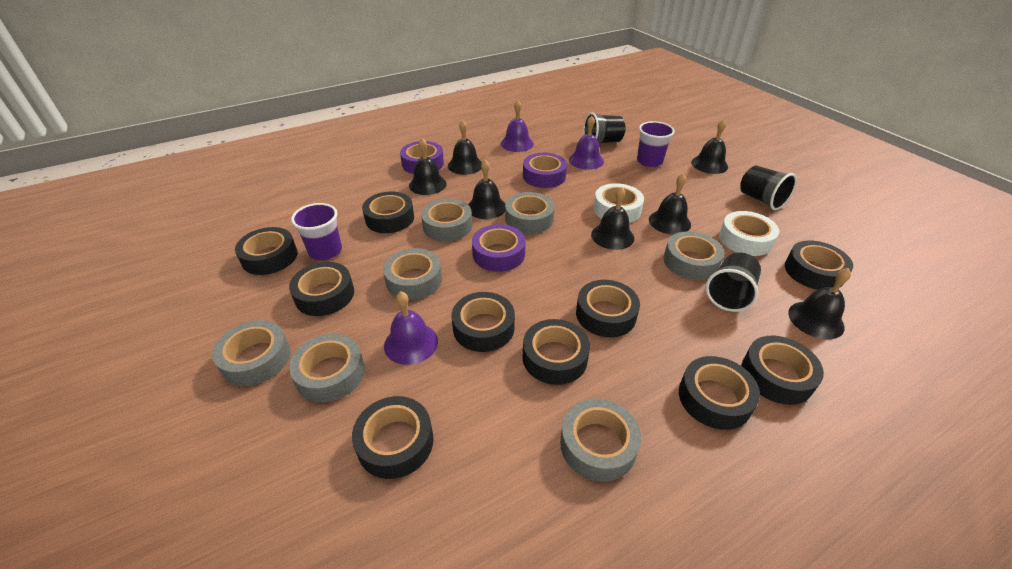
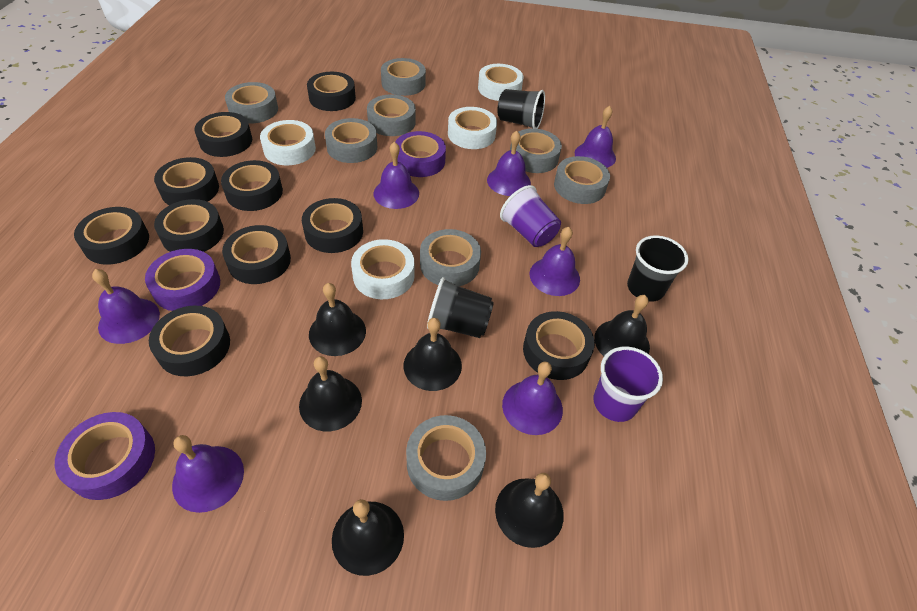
black bell: [409,138,447,195] [448,120,482,175] [468,160,505,219] [591,187,634,250] [649,173,691,235] [691,119,728,174] [788,268,851,339] = 7 -> [299,356,362,431] [309,283,366,356] [332,499,404,576] [404,318,462,391] [495,473,564,548] [594,295,650,356] = 6
grey tape: [212,320,290,386] [289,334,365,402] [383,248,442,300] [421,199,472,241] [505,192,555,234] [560,398,641,482] [664,231,724,280] = 7 -> [225,82,278,123] [325,118,377,163] [367,94,416,136] [381,58,426,96] [406,415,486,501] [420,229,481,286] [510,128,562,173] [554,156,610,204] = 8
purple bell: [384,291,438,365] [501,100,534,152] [569,116,604,170] = 3 -> [92,269,160,344] [172,435,244,513] [374,142,419,209] [487,131,531,196] [502,362,563,435] [530,227,580,296] [575,106,616,168] = 7
white tape: [593,183,644,223] [719,211,779,256] = 2 -> [260,120,316,165] [351,239,415,299] [448,107,497,149] [478,64,523,101] = 4

